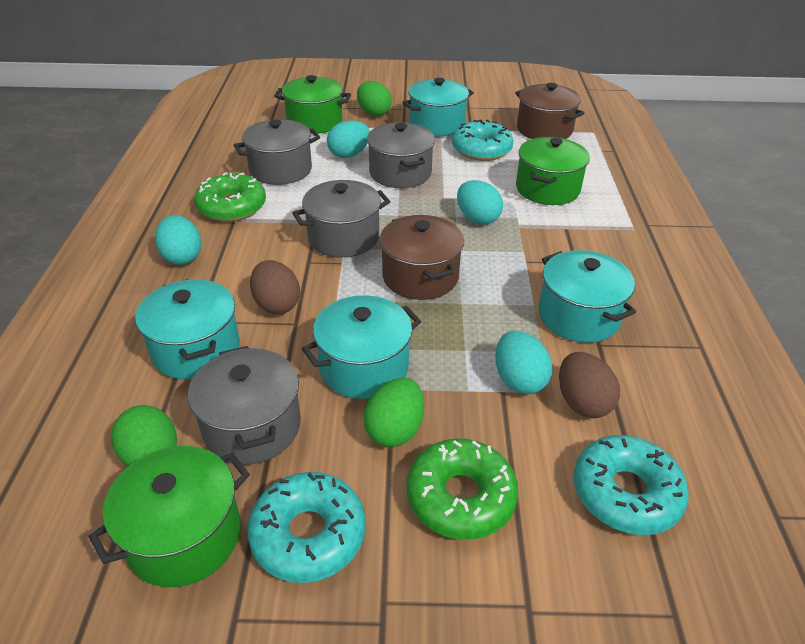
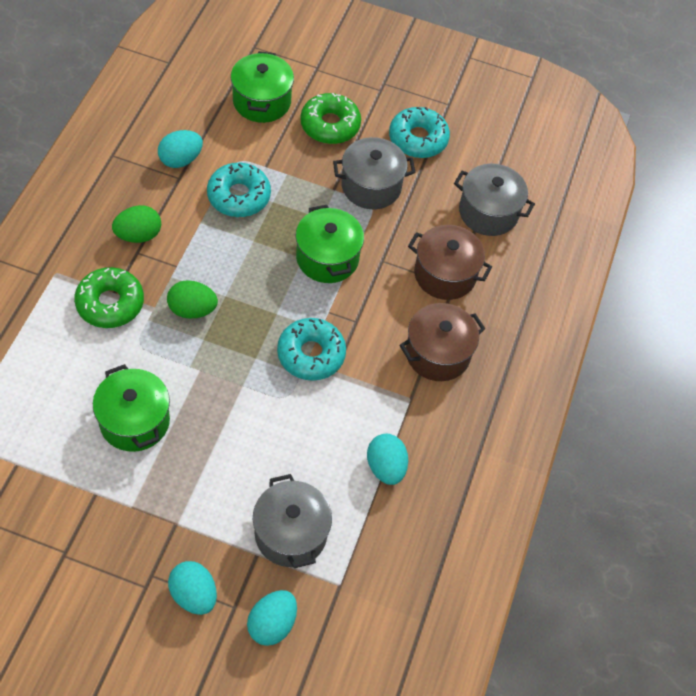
brown egg: [250,260,300,314] [559,352,620,418] = 2 -> none = 0
green egg: [112,405,177,467] [357,81,392,116] [364,378,424,447] = 3 -> [112,205,161,243] [167,280,218,319] = 2
grey pot: [188,346,301,465] [234,119,320,185] [292,180,390,258] [367,122,435,188] = 4 -> [253,474,332,568] [333,137,416,209] [454,164,535,236] = 3
turquoise pot: [135,279,240,380] [302,295,421,399] [402,78,474,136] [539,250,636,343] = 4 -> none = 0

